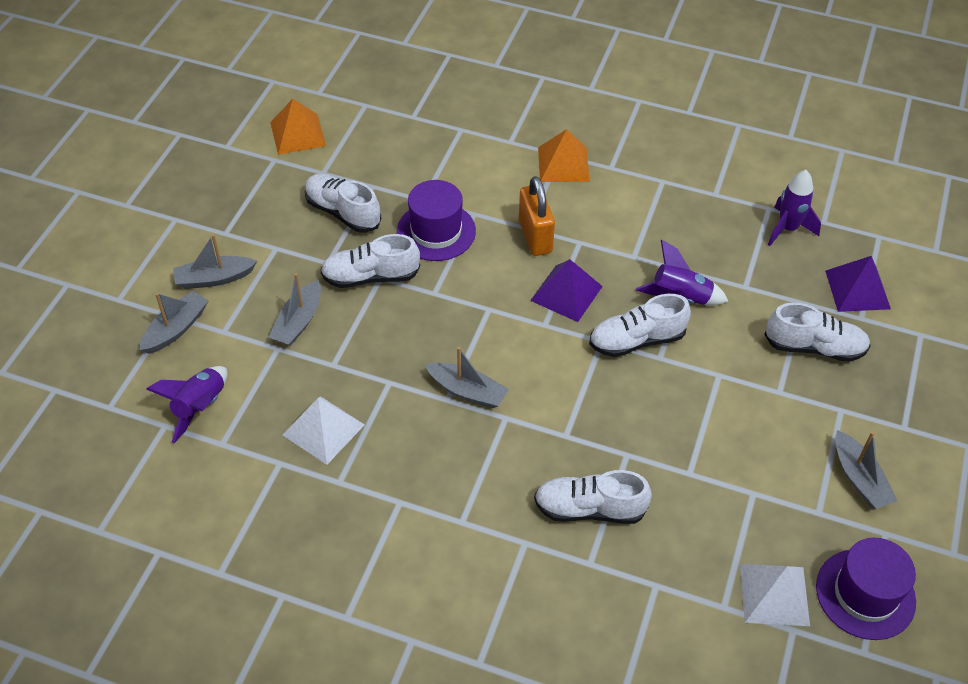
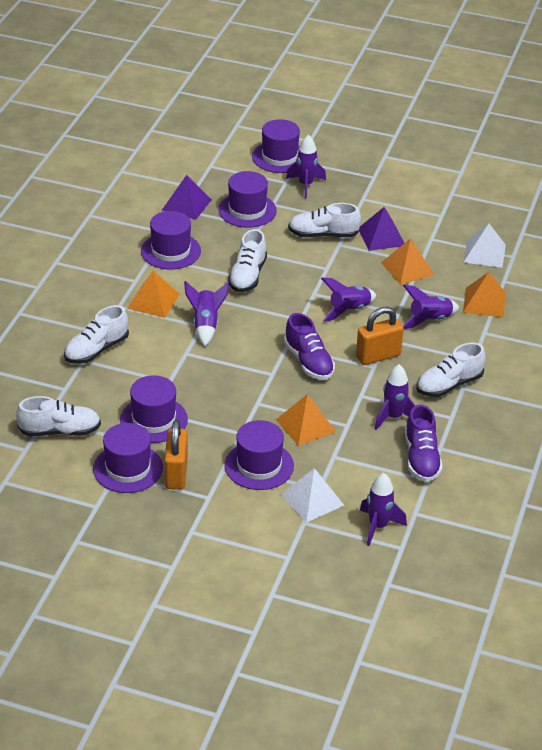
grey boat: [140,291,209,354] [173,234,257,289] [269,273,321,346] [425,347,509,408] [835,430,897,509] = 5 -> none = 0
orange padlock: [519,176,555,256] = 1 -> [164,420,188,490] [356,307,404,365] = 2
orange pyramid: [270,99,326,155] [538,129,590,182] = 2 -> [127,271,180,318] [276,394,336,446] [381,238,434,285] [463,272,506,318] = 4
purple hat: [397,180,476,261] [816,538,916,640] = 2 -> [93,423,163,493] [120,375,188,443] [141,211,201,270] [218,171,277,228] [225,420,294,490] [252,119,300,173] = 6
purple rocket: [146,366,227,443] [636,240,729,305] [768,170,821,246] = 3 -> [184,281,229,346] [286,135,326,199] [321,277,376,322] [360,473,407,546] [374,364,415,430] [403,285,460,329] = 6
purple shoe: none = 0 -> [284,313,335,380] [405,405,443,482] = 2

